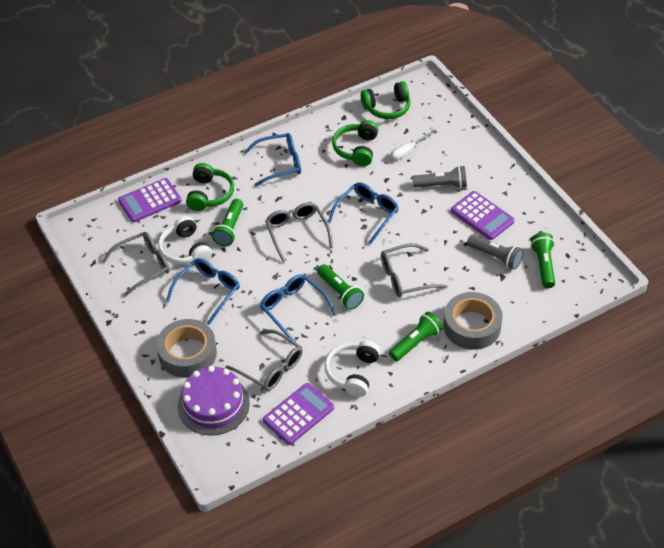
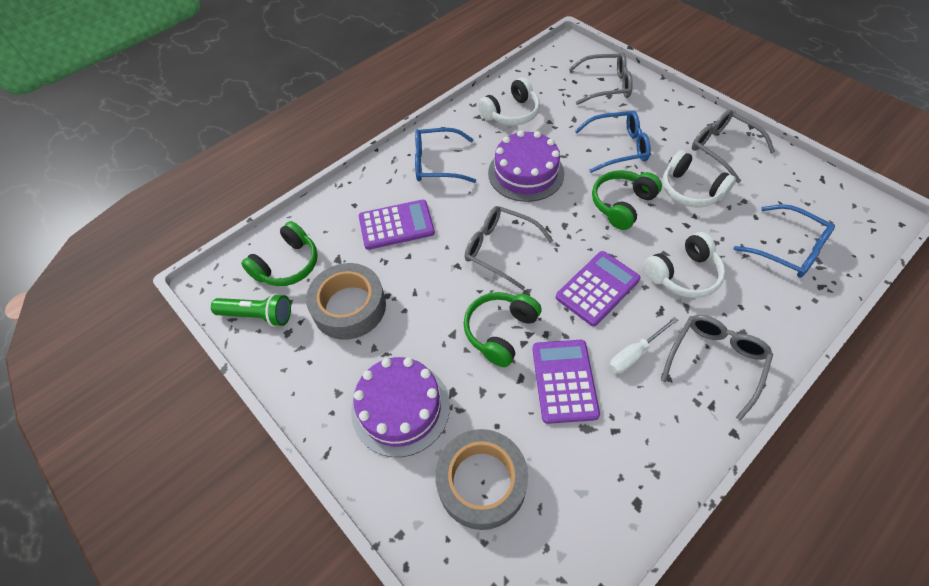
blue glasses: [166,258,240,325] [244,133,301,187] [260,274,336,342] [328,182,399,245] = 4 -> [415,128,476,183] [575,110,651,173] [734,204,835,278] = 3
green flashlight: [212,199,243,246] [317,264,364,310] [389,312,443,361] [530,233,555,288] = 4 -> [211,293,291,327] = 1
grey flashlight: [413,166,467,189] [467,234,524,270] = 2 -> none = 0
purple cake: [178,366,250,436] = 1 -> [351,357,450,457] [488,130,564,202] = 2
white headphones: [158,216,212,264] [325,341,381,397] = 2 -> [478,77,540,126] [644,232,725,298] [662,150,736,208] = 3

